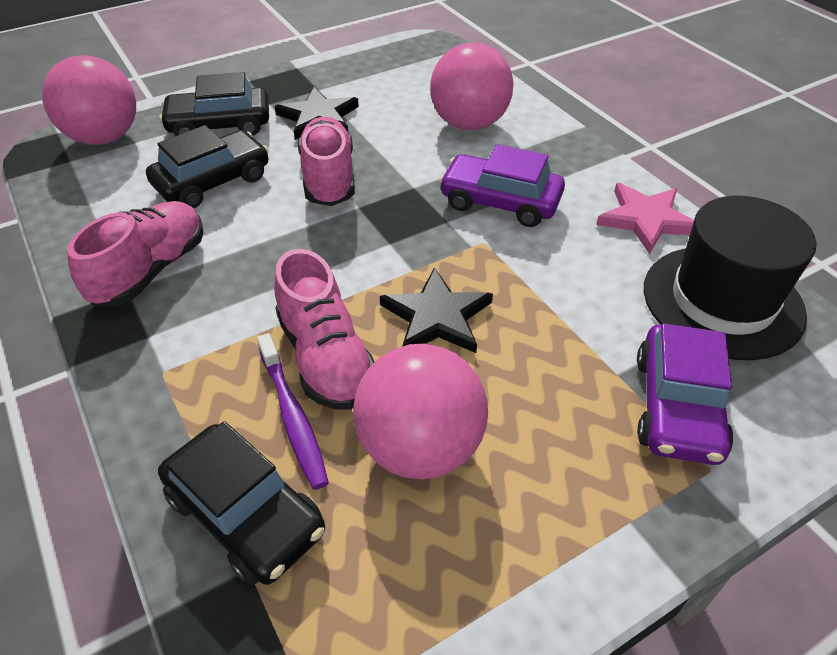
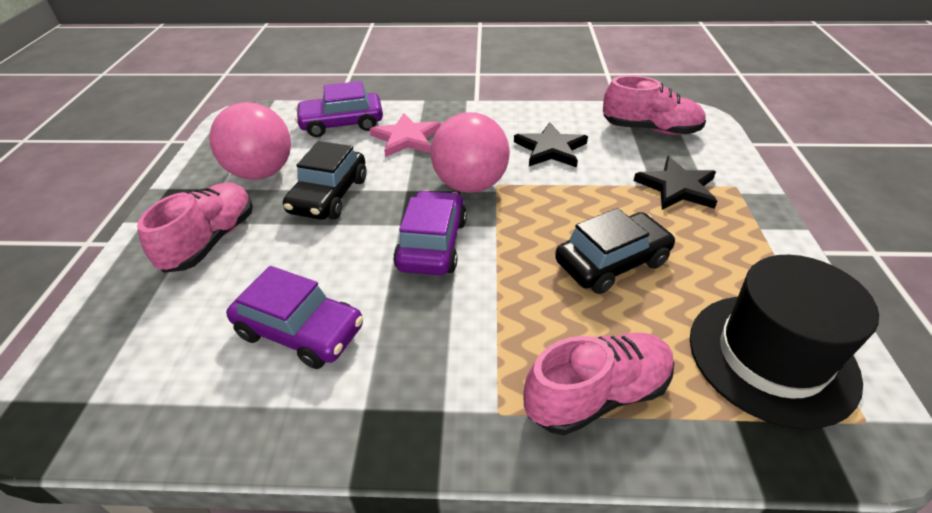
black car: [146,125,269,208] [158,421,325,585] [159,72,269,136] = 3 -> [283,141,367,220] [555,208,675,294] = 2
pink ball: [42,55,136,145] [353,344,488,479] [430,43,514,130] = 3 -> [209,102,291,180] [431,113,510,193] = 2
purple car: [439,144,565,227] [637,324,734,465] = 2 -> [226,266,363,369] [295,81,383,137] [393,190,467,275] = 3
purple toothbrush: [257,333,329,490] = 1 -> none = 0

